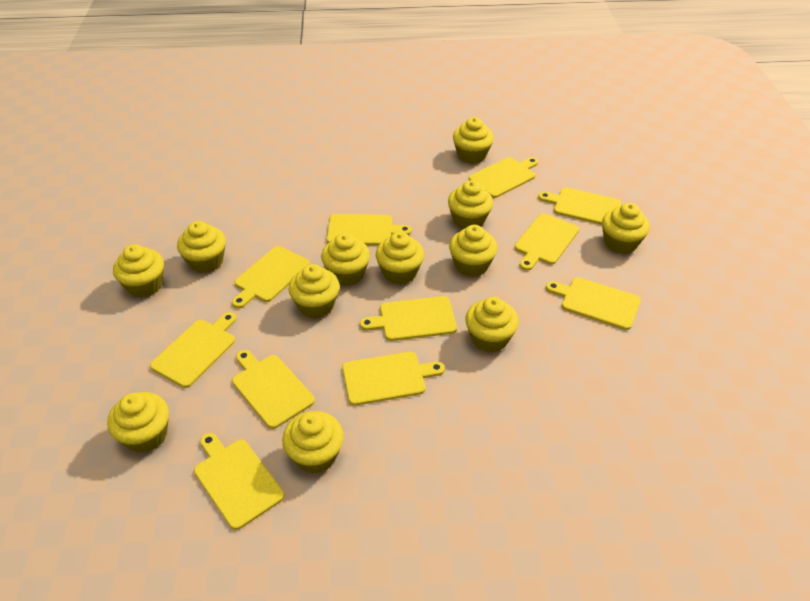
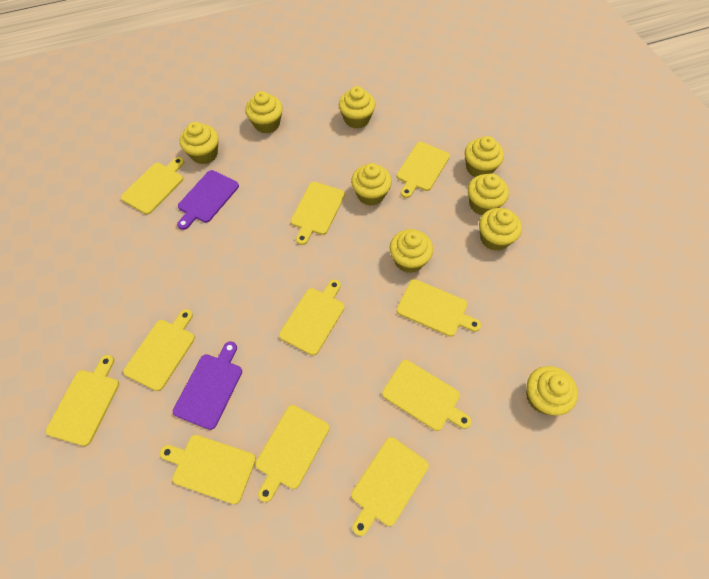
purple cutting board: none = 0 -> [173,341,242,430] [177,170,239,230] = 2
yellow cupcake: [107,392,169,453] [113,244,164,298] [177,221,226,273] [282,411,344,473] [289,264,340,319] [321,233,370,286] [376,232,424,285] [448,180,493,229] [449,225,497,277] [453,117,494,164] [465,297,519,353] [602,203,650,254] = 12 -> [180,122,219,164] [245,91,283,134] [339,86,375,129] [351,163,392,206] [390,229,433,273] [465,136,504,177] [468,173,509,215] [479,208,522,251] [526,366,578,415] = 9

